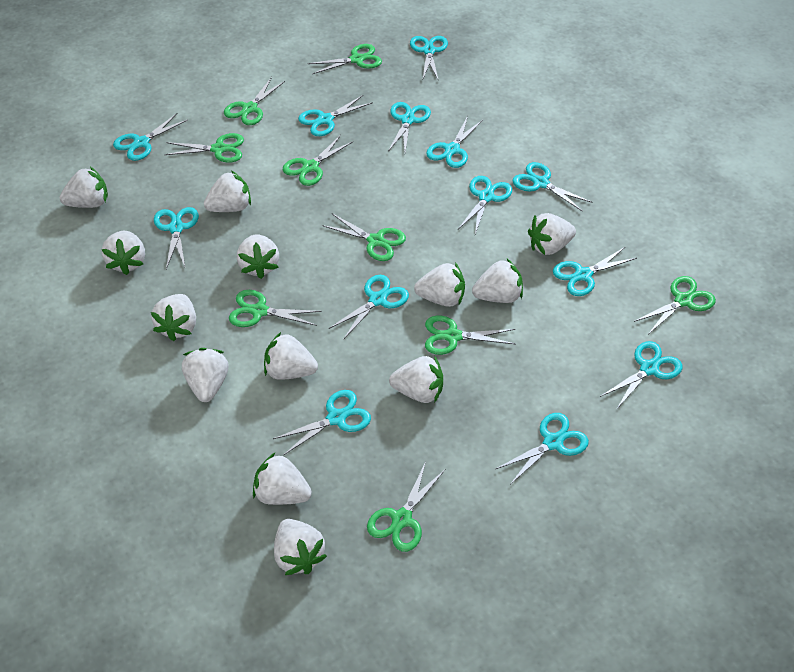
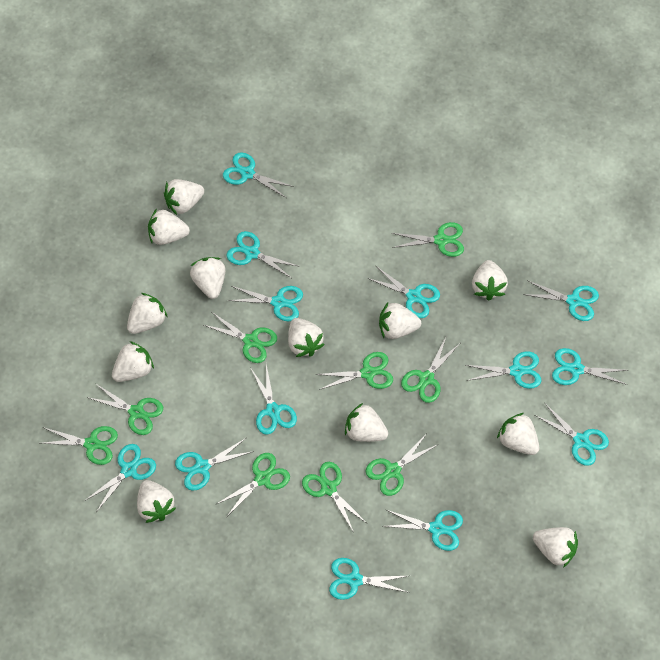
white strawberry: [59,167,108,208] [101,231,145,275] [151,294,196,341] [182,348,228,402] [204,171,251,212] [237,234,279,279] [253,453,312,505] [264,332,318,380] [274,519,327,575] [389,356,443,403] [414,263,465,307] [472,259,523,303] [528,213,576,255] = 13 -> [112,341,154,382] [127,293,168,334] [137,480,176,523] [148,209,190,245] [164,179,204,215] [190,257,225,299] [288,318,325,357] [345,403,388,442] [379,303,421,339] [472,260,508,301] [497,413,539,455] [533,527,578,568] = 12

